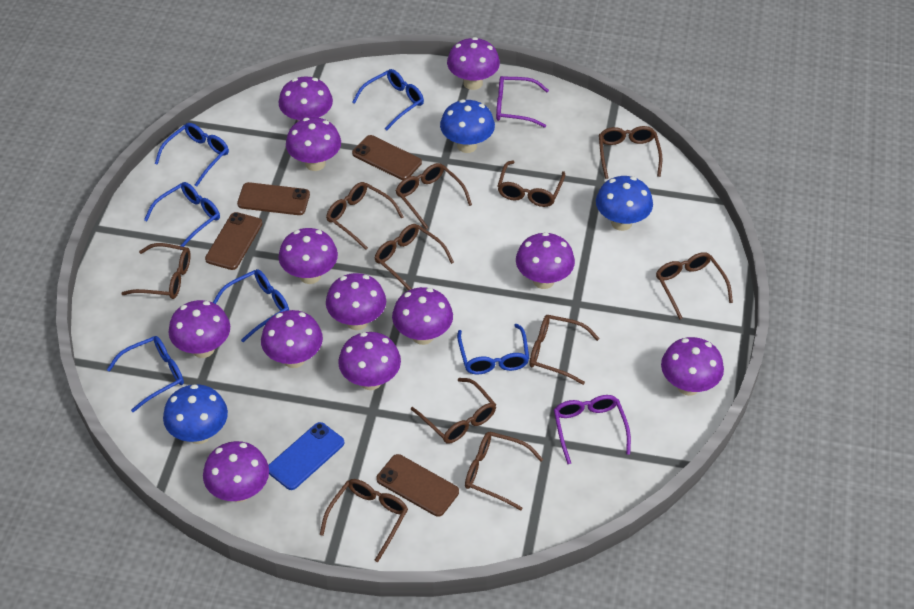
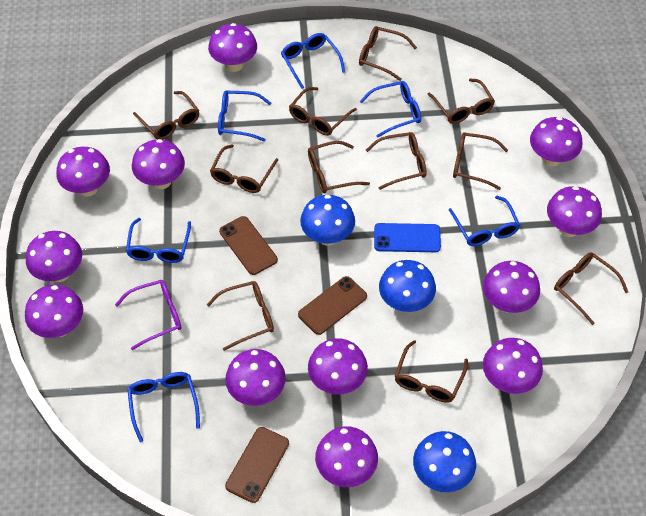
brown phone: [205,212,262,270] [237,182,310,215] [352,135,422,180] [377,454,459,517] = 4 -> [219,216,278,275] [225,427,289,503] [298,276,367,335] = 3
purple glasses: [496,76,549,128] [554,395,631,464] = 2 -> [115,280,182,350] = 1

